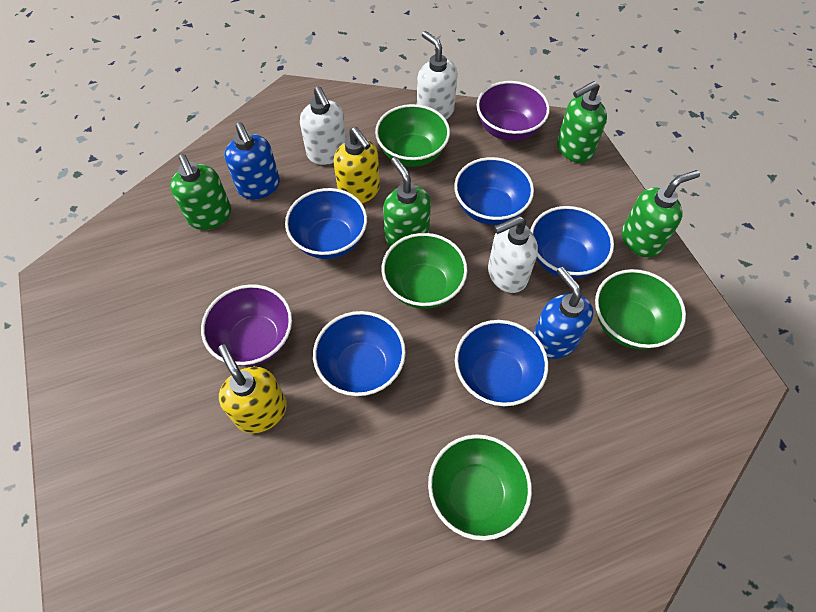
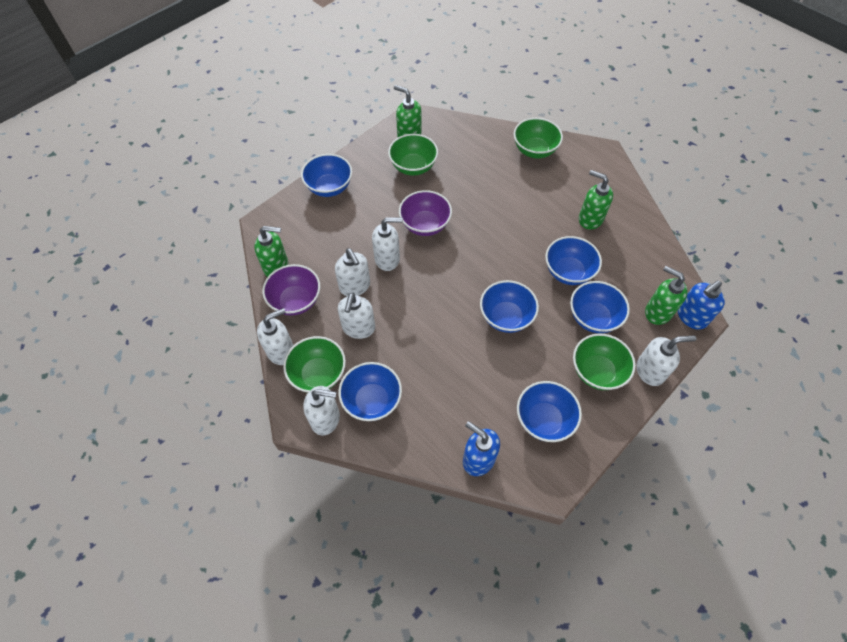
blue bowl: [285,188,367,259] [313,311,406,396] [454,157,534,225] [455,320,548,406] [530,206,614,279] = 5 -> [301,154,352,197] [338,362,402,421] [480,280,539,333] [517,381,582,442] [545,236,602,285] [570,281,630,333] = 6
white soap dispenser: [300,86,347,165] [417,31,457,119] [488,216,538,293] = 3 -> [257,308,293,365] [303,386,340,435] [335,248,370,296] [338,292,375,339] [372,217,403,271] [636,336,696,386] = 6
yellow soap dispenser: [218,344,287,433] [333,127,380,203] = 2 -> none = 0

